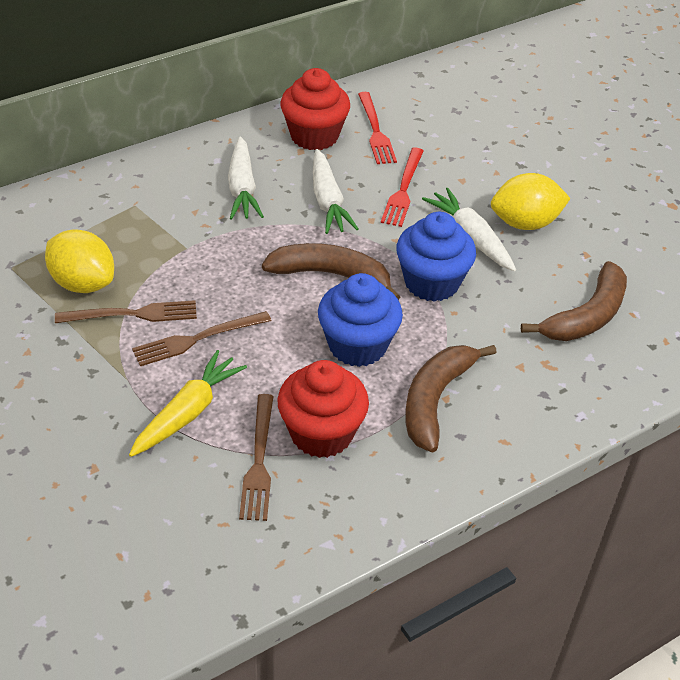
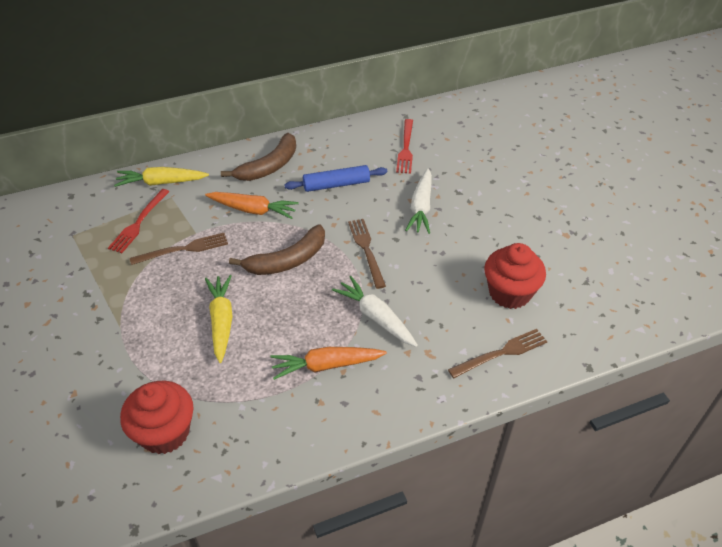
blue cupcake: [318,273,403,367] [396,212,476,302] = 2 -> none = 0
blue rolling pin: none = 0 -> [284,165,387,192] = 1
brown banana: [262,243,400,300] [405,345,497,453] [521,261,627,341] = 3 -> [221,133,296,181] [229,224,325,275] = 2
orange carrot: none = 0 -> [205,192,299,219] [270,347,387,380] = 2
white carrot: [228,136,264,220] [313,149,359,234] [422,188,516,271] = 3 -> [332,276,418,347] [405,168,432,234] = 2
yellow carrot: [129,350,247,457] = 1 -> [114,167,209,187] [205,275,233,363] = 2
yellow lemon: [45,229,114,293] [491,173,571,230] = 2 -> none = 0

